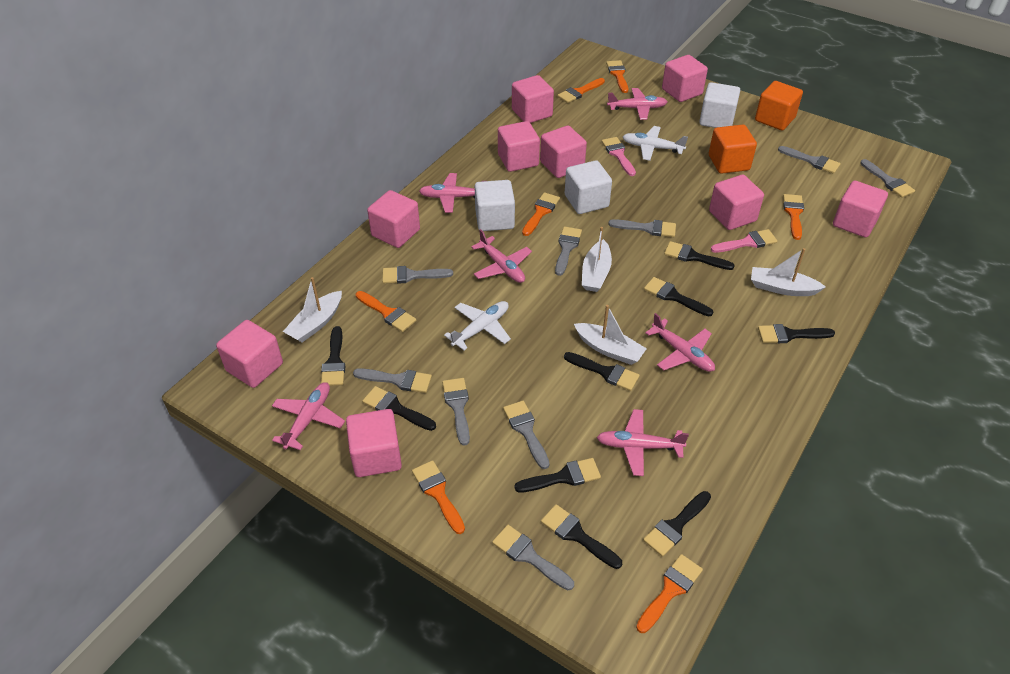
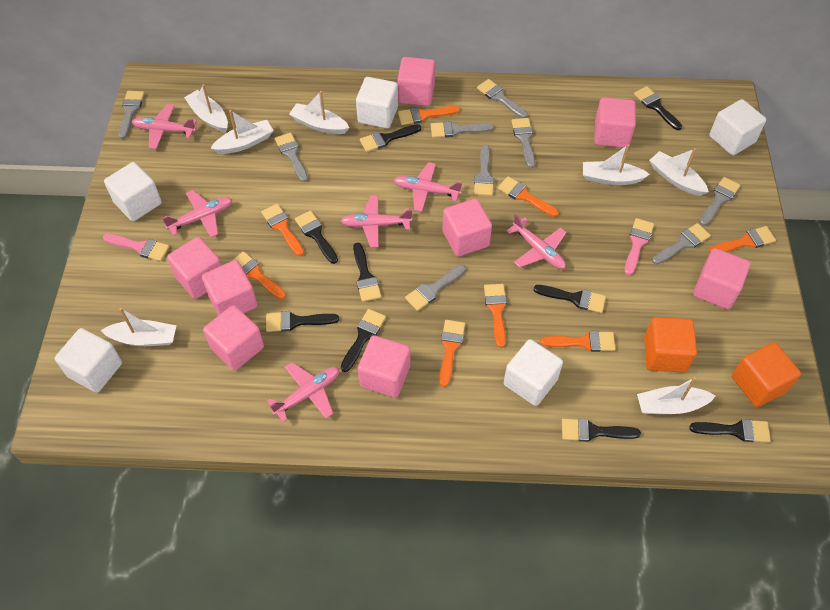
orange brush: [356,291,416,332] [412,460,465,534] [522,192,560,236] [557,78,605,103] [606,60,628,93] [636,554,703,633] [783,194,804,240] = 7 -> [232,251,286,299] [261,204,304,256] [398,106,460,125] [439,320,465,387] [484,284,507,348] [498,176,559,217] [541,331,616,352] [709,226,776,252] = 8
pink cube: [216,320,283,388] [346,409,402,477] [367,190,420,248] [498,121,540,172] [512,75,554,123] [540,126,587,178] [662,55,708,102] [709,175,764,230] [833,181,888,237] = 9 -> [167,237,222,299] [202,260,257,316] [203,305,264,371] [358,336,410,398] [397,57,435,106] [442,199,492,257] [594,97,636,148] [693,248,751,309] = 8
white boat: [283,277,342,342] [574,305,647,365] [582,227,612,292] [751,248,826,296] = 4 -> [100,308,177,346] [184,84,228,133] [210,110,274,154] [289,91,349,134] [583,144,650,185] [637,377,716,414] [649,148,709,196] = 7
white cube: [475,180,515,231] [565,160,612,214] [699,82,740,128] = 3 -> [55,328,122,393] [104,162,162,221] [356,77,398,129] [504,339,563,406] [709,99,766,155] = 5
white plane: [444,301,511,350] [623,126,688,161] = 2 -> none = 0

